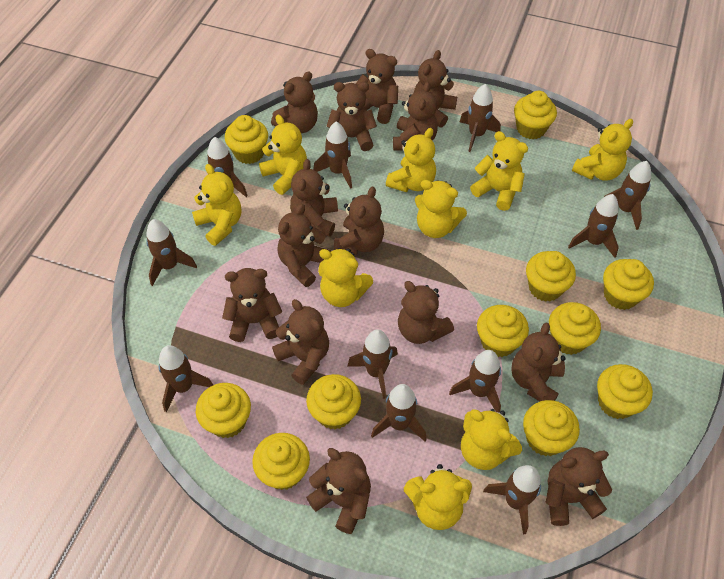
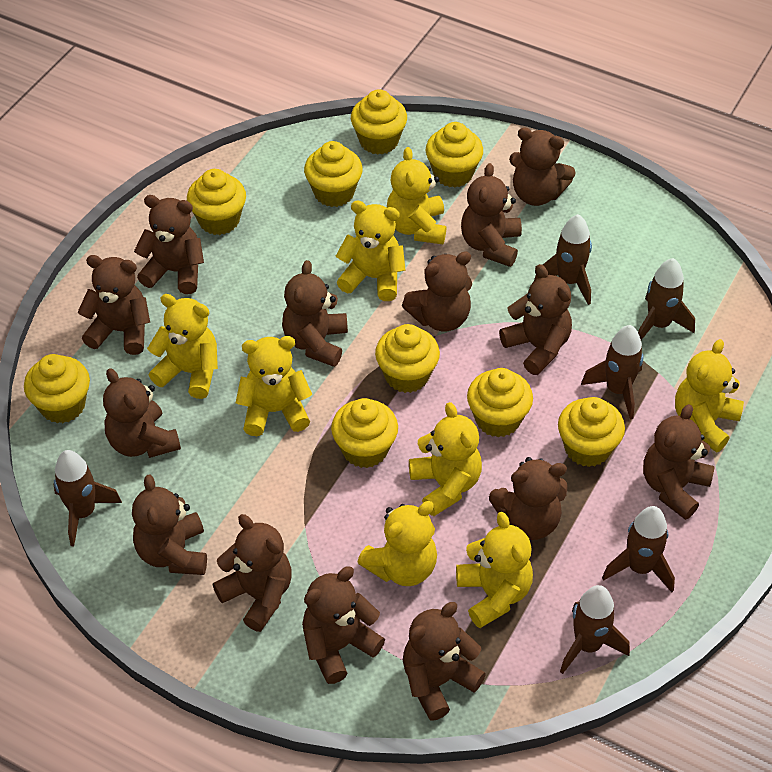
brown rocket: [146,219,197,286] [159,345,213,412] [207,137,248,197] [313,122,352,189] [347,329,398,399] [371,384,427,441] [449,350,501,412] [460,84,501,152] [483,465,541,535] [568,194,619,258] [604,161,651,230] = 11 -> [53,450,122,547] [534,214,592,305] [560,585,630,674] [581,325,644,419] [602,506,675,592] [638,258,695,340] = 6
yellow cupcake: [196,383,251,438] [225,115,268,164] [252,433,310,490] [306,374,361,430] [477,305,529,357] [514,91,557,140] [523,400,580,456] [526,251,576,302] [549,302,601,355] [597,364,653,419] [603,259,654,310] = 11 -> [24,354,90,423] [187,169,246,235] [304,141,363,207] [331,398,398,468] [351,89,407,155] [375,324,440,393] [426,122,483,188] [467,368,533,437] [558,397,625,467] = 9
yellow teddy bear: [192,164,241,246] [259,115,307,195] [318,248,373,307] [386,128,436,192] [404,464,472,530] [415,180,467,238] [461,409,522,470] [470,131,528,211] [572,119,633,181] = 9 -> [147,294,218,399] [236,336,312,436] [336,201,406,301] [357,501,437,586] [387,147,446,244] [409,402,482,516] [456,512,533,628] [675,339,744,453] = 8

